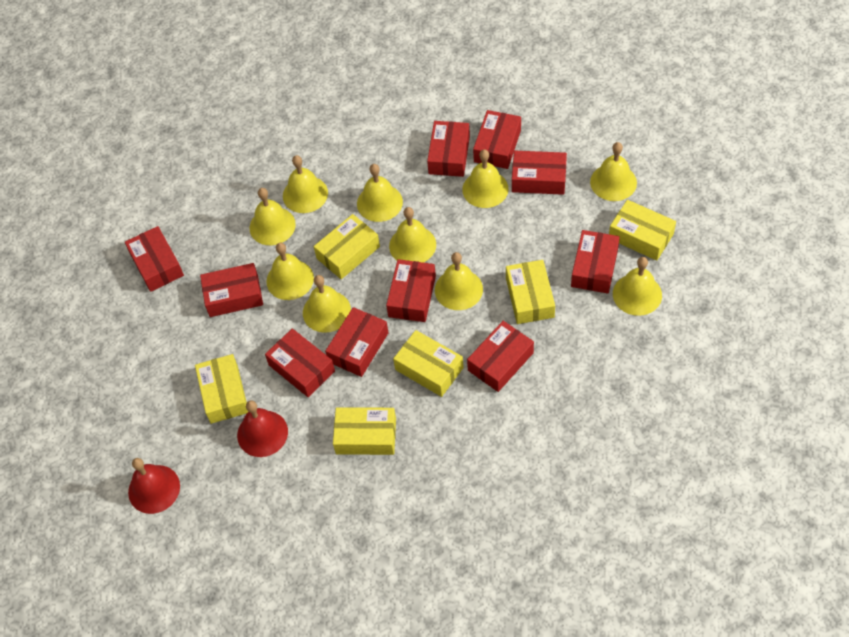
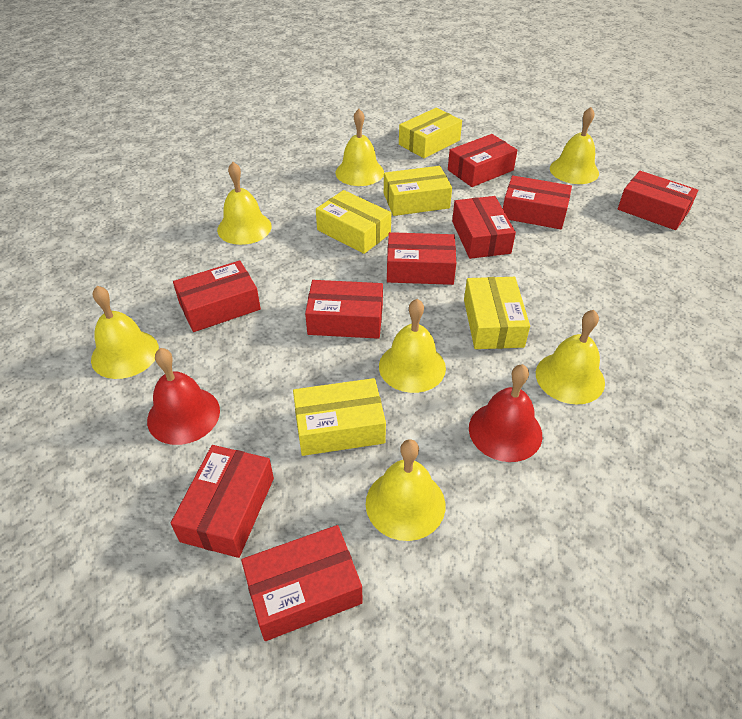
red box: [125,226,184,292] [200,263,263,317] [265,328,335,397] [325,307,389,377] [386,259,436,322] [427,121,470,177] [467,321,534,392] [473,110,521,169] [512,151,567,195] [571,230,620,293] = 10 -> [171,445,274,558] [173,260,261,332] [241,525,363,641] [305,280,383,339] [387,232,456,285] [448,134,517,187] [452,196,516,259] [503,175,572,229] [618,171,698,230] = 9
yellow bell: [250,188,296,245] [266,243,314,300] [283,155,328,213] [303,275,351,333] [357,164,403,222] [389,207,436,263] [435,252,483,310] [462,149,509,208] [590,142,637,201] [613,257,662,316] = 10 -> [91,286,159,379] [217,162,272,245] [336,109,384,186] [366,439,445,541] [379,299,446,393] [536,310,605,405] [550,107,599,184] = 7
yellow box: [195,354,249,424] [314,214,380,279] [333,407,396,455] [393,330,464,397] [506,260,555,324] [609,200,676,261] = 6 -> [293,378,386,456] [316,190,391,254] [384,166,452,216] [399,108,462,158] [464,277,530,349] = 5

